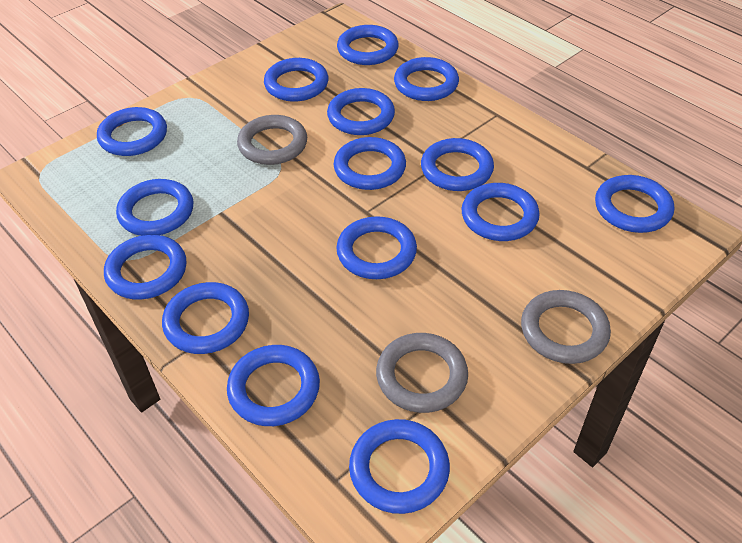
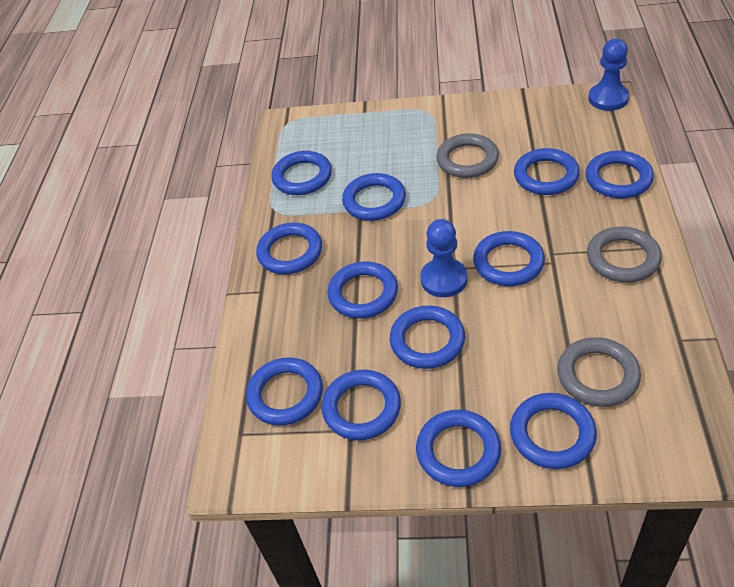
blue pawn: none = 0 -> [420,219,468,297] [588,39,629,111] = 2
blue ring: [97,107,167,156] [104,235,187,299] [116,179,193,236] [162,282,249,354] [227,345,320,426] [264,58,328,102] [327,88,395,135] [334,137,406,190] [336,216,417,279] [337,25,399,65] [349,419,450,514] [394,57,459,101] [421,138,494,191] [461,183,539,241] [595,175,674,233] = 15 -> [246,357,323,426] [256,223,322,274] [271,151,332,195] [321,370,401,440] [327,262,398,319] [342,173,406,221] [390,306,465,369] [416,410,501,487] [473,231,545,286] [510,393,597,469] [514,148,580,195] [586,151,654,198] = 12

